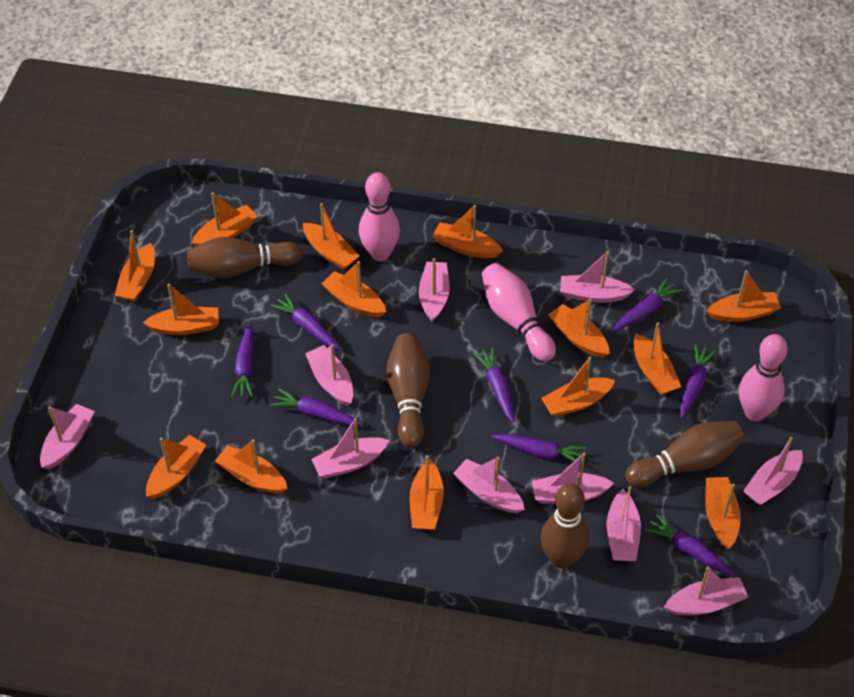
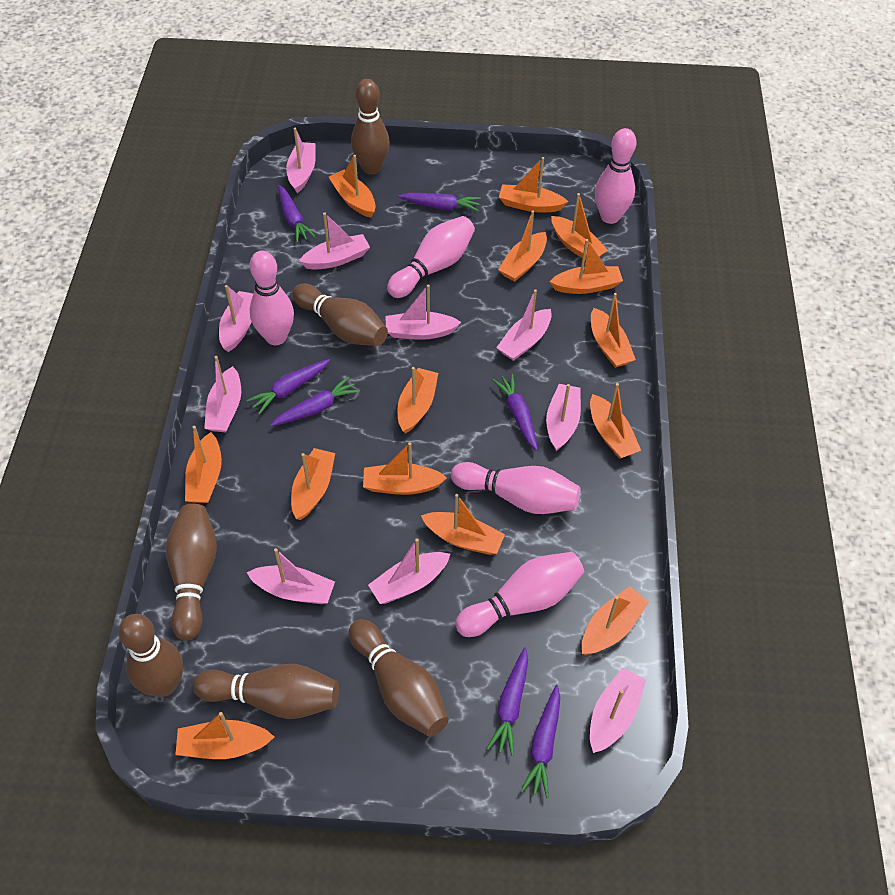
brown bowling pin: [187,237,302,278] [386,333,430,448] [541,484,589,568] [625,421,744,488] = 4 -> [118,614,183,697] [166,504,217,640] [193,664,339,719] [292,283,388,346] [349,619,449,737] [351,79,390,175] = 6
pink bowling pin: [359,172,400,261] [482,263,556,362] [739,334,788,421] = 3 -> [250,251,294,345] [387,216,475,298] [451,462,581,514] [455,552,584,637] [595,128,637,224] = 5
purple carrot: [231,323,253,397] [270,293,340,350] [270,388,362,425] [473,347,514,423] [491,434,587,465] [613,278,682,332] [644,514,736,576] [680,345,716,419] = 8 -> [247,359,330,415] [270,376,360,426] [278,185,316,243] [398,193,481,211] [487,647,528,756] [492,374,538,451] [521,685,560,798] = 7

